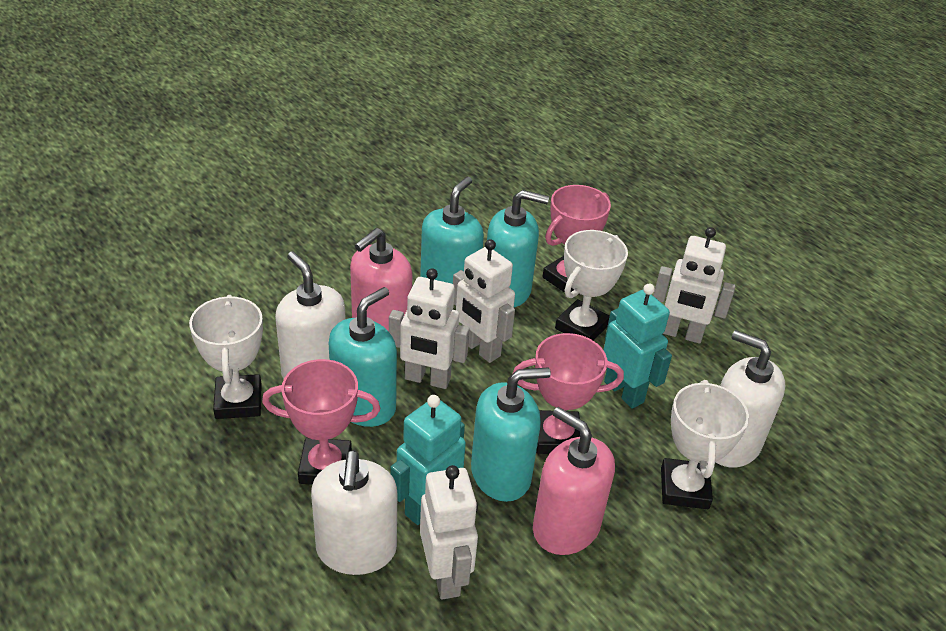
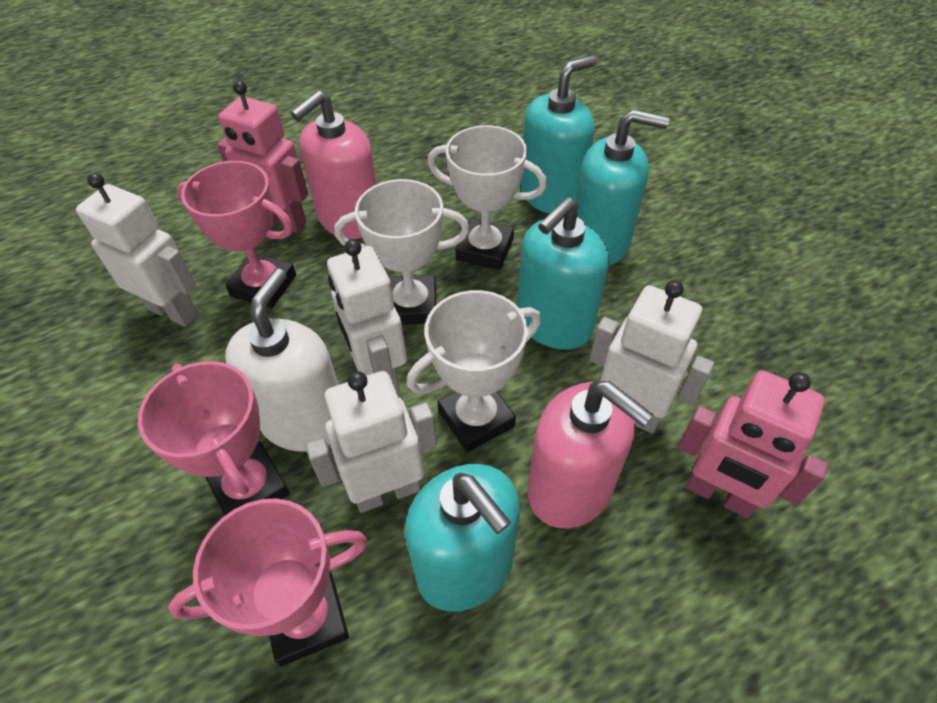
pink robot: none = 0 -> [217,81,308,233] [678,370,828,518] = 2
turquoise robot: [390,395,466,525] [604,284,672,408] = 2 -> none = 0
white soap dispenser: [275,251,346,379] [311,450,397,575] [716,330,785,468] = 3 -> [225,269,339,452] = 1

